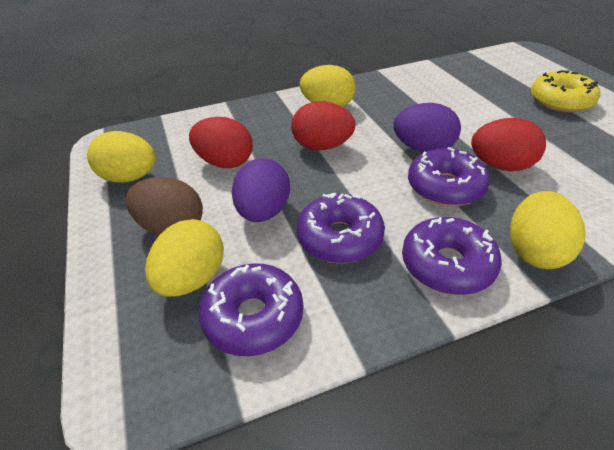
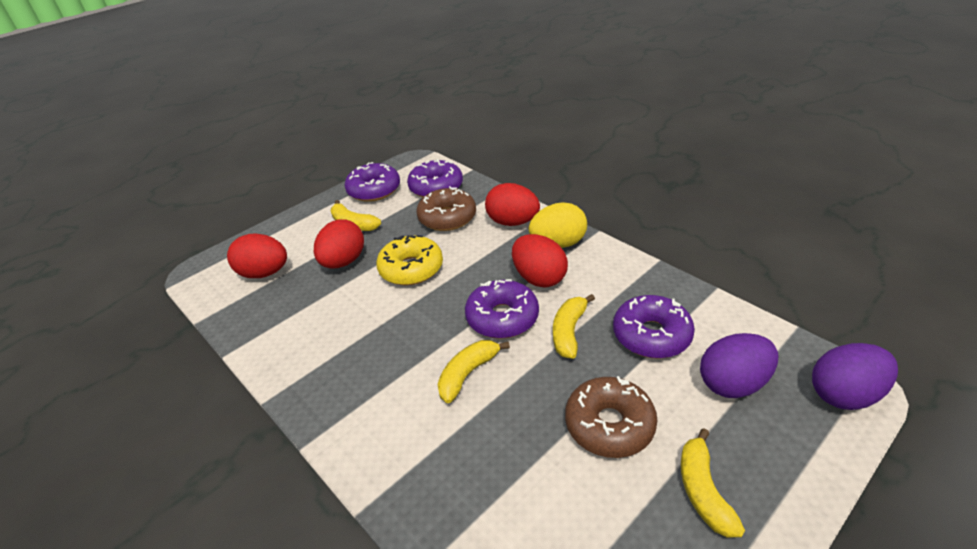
brown donut: none = 0 -> [417,186,476,231] [565,376,657,458] = 2
brown egg: [125,177,203,236] = 1 -> none = 0
red egg: [189,117,253,168] [291,101,355,150] [471,118,546,171] = 3 -> [227,233,287,278] [314,220,364,268] [485,183,540,226] [512,234,568,288] = 4
yellow banana: none = 0 -> [331,200,381,231] [438,340,510,403] [553,294,595,359] [681,428,745,537] = 4
yellow egg: [87,131,156,183] [145,219,224,296] [300,65,356,107] [510,191,586,269] = 4 -> [529,202,587,248] = 1

